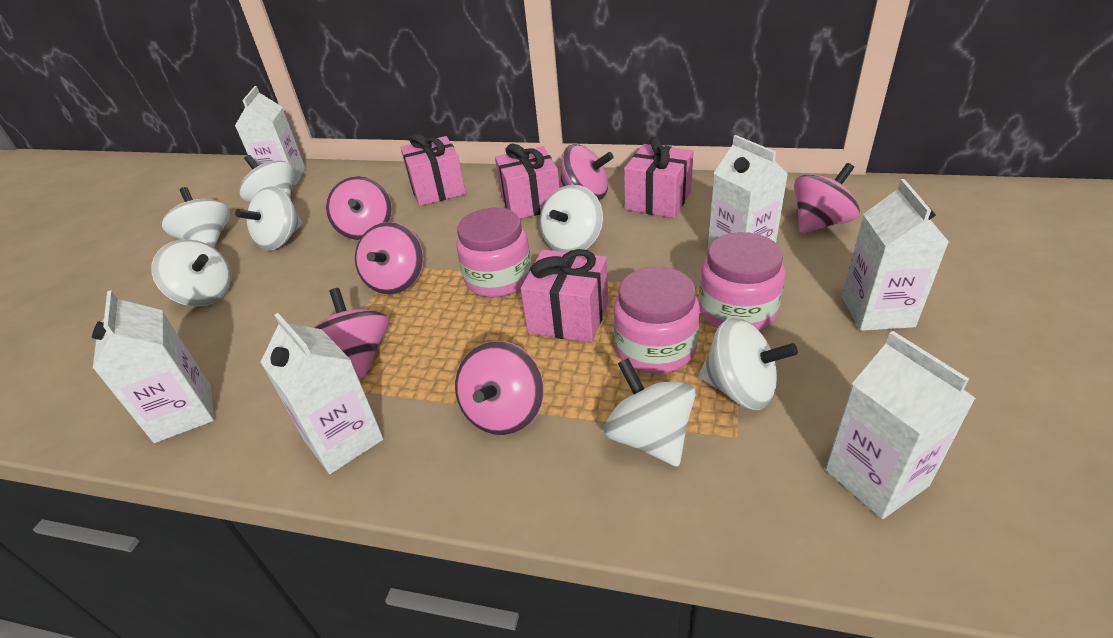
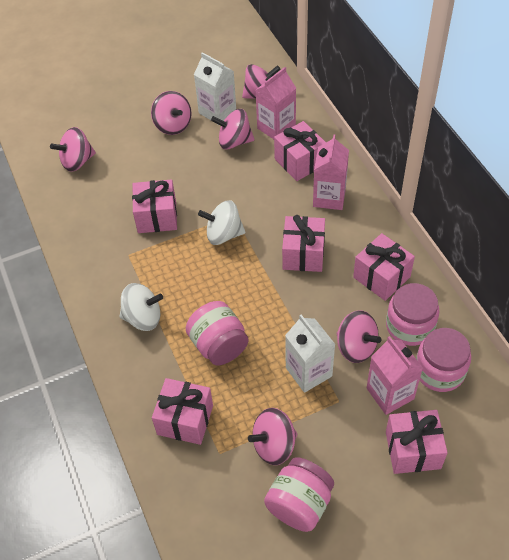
pink carton: none = 0 -> [256,67,296,139] [313,135,349,210] [367,336,423,415] = 3
pink gift: [401,134,466,206] [495,144,560,219] [521,249,609,343] [624,136,694,218] = 4 -> [132,179,177,233] [152,378,213,445] [274,121,326,181] [282,215,325,272] [353,233,415,301] [386,410,448,474] = 6
pink jar: [456,208,531,297] [614,267,700,374] [699,232,785,331] = 3 -> [186,301,248,365] [264,457,334,532] [386,283,439,346] [416,328,471,392] = 4
white carton: [92,290,214,443] [235,86,305,185] [261,313,384,474] [708,135,788,248] [825,331,976,519] [842,179,949,331] = 6 -> [194,52,236,123] [285,315,336,393] = 2
white spinning top: [151,239,231,306] [162,187,230,247] [235,186,302,250] [239,155,294,203] [540,185,603,252] [604,358,696,467] [699,317,798,410] = 7 -> [119,283,163,331] [198,200,245,245] = 2

